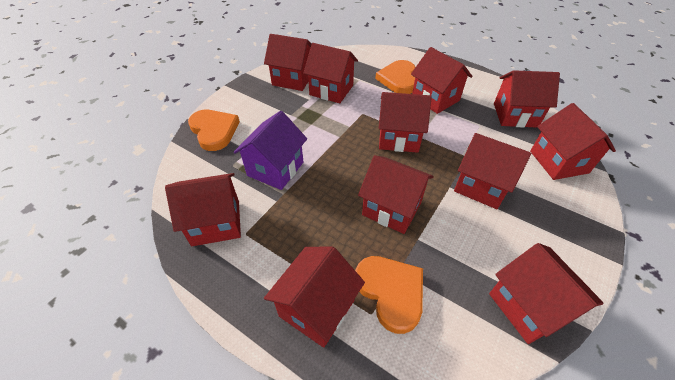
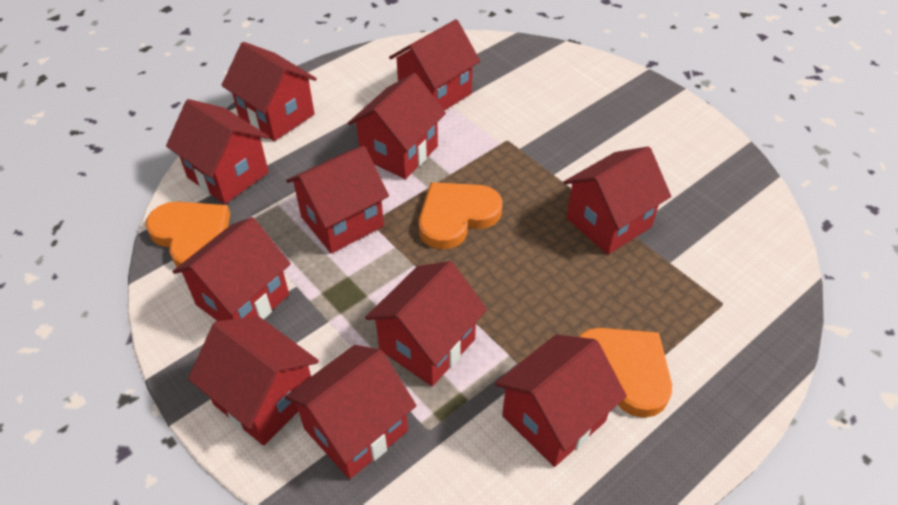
purple house: [234,111,307,190] = 1 -> none = 0

